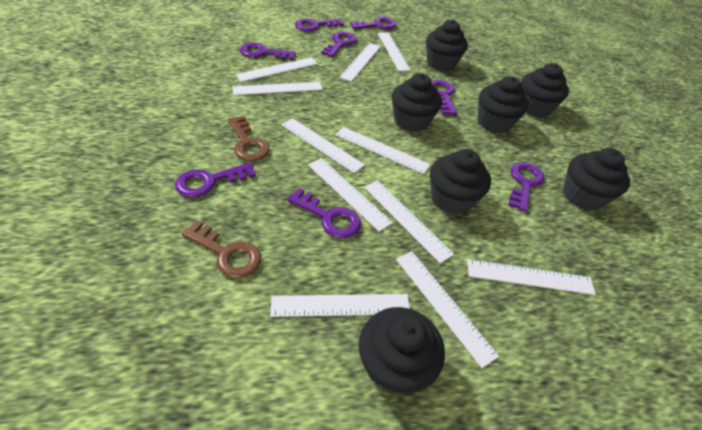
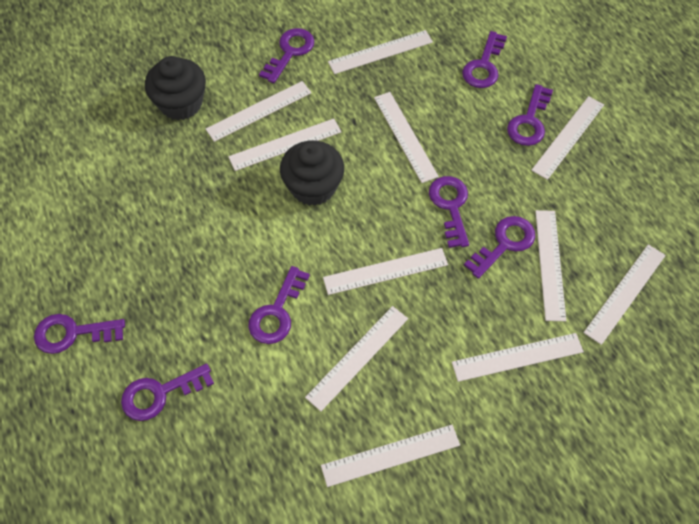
black cupcake: [359,307,445,394] [392,73,442,132] [426,20,468,71] [430,149,491,215] [478,76,529,133] [521,63,569,117] [563,148,630,211] = 7 -> [145,56,206,120] [280,140,344,206] = 2
brown key: [182,221,261,278] [228,116,269,161] = 2 -> none = 0

